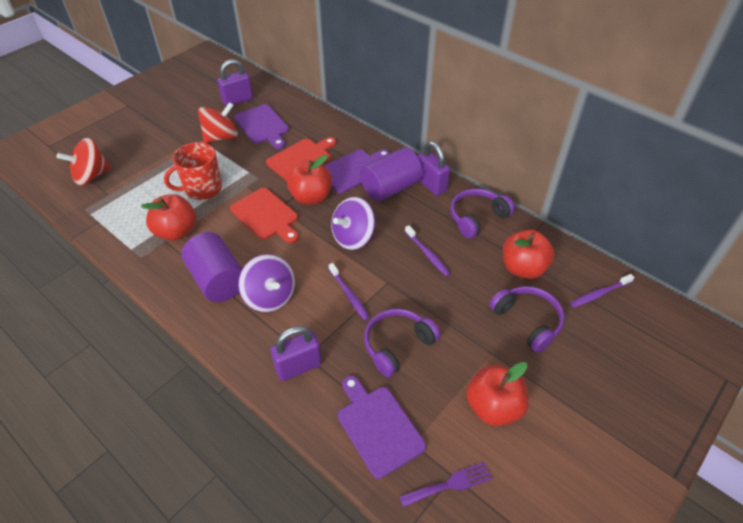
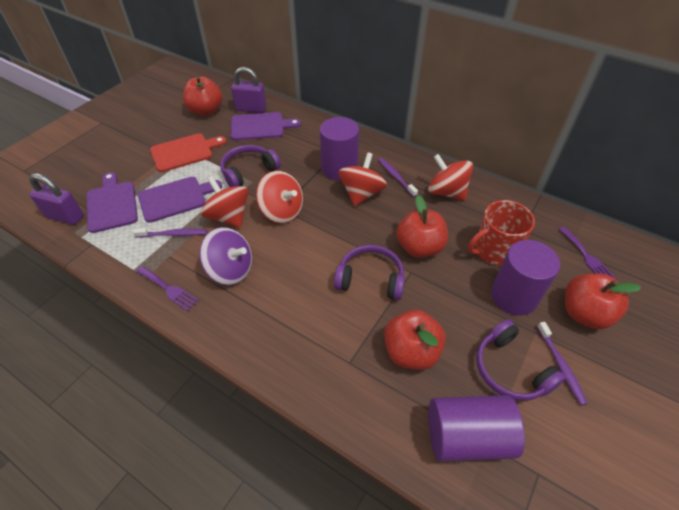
purple cylinder: [181,232,242,302] [360,147,423,202] = 2 -> [320,117,359,180] [429,395,525,462] [491,240,560,315] = 3
purple fork: [399,462,492,507] = 1 -> [136,266,199,311] [559,226,616,280] = 2
purple padlock: [217,59,253,106] [270,326,322,381] [418,141,450,196] = 3 -> [29,173,84,225] [231,67,266,113] = 2
purple spinning top: [238,254,295,312] [331,197,375,250] = 2 -> [199,227,252,285] = 1
red cutting board: [230,188,299,243] [266,137,336,181] = 2 -> [150,134,227,172] = 1
red spinning top: [57,138,111,185] [198,102,238,143] = 2 -> [201,176,248,228] [256,171,303,223] [338,152,387,206] [428,154,473,201] = 4

